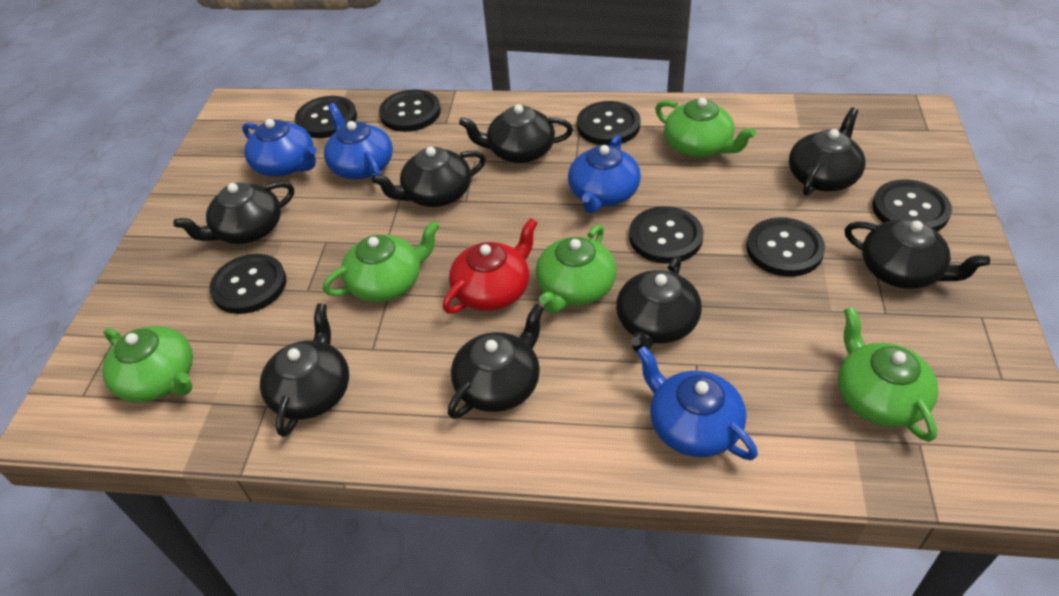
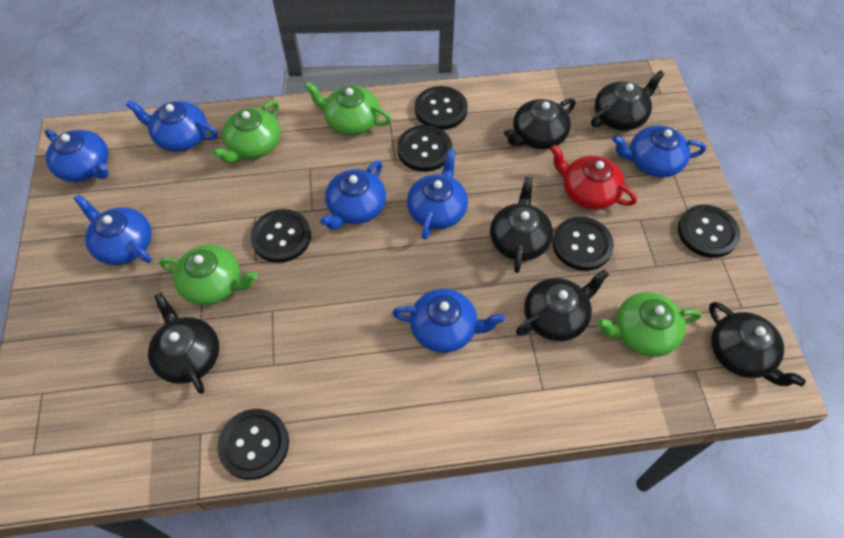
black button: [210,254,287,314] [295,96,357,138] [379,89,441,132] [577,101,640,146] [629,206,704,264] [746,217,825,277] [872,179,952,231] = 7 -> [217,409,289,480] [251,209,311,263] [397,125,452,172] [415,86,468,130] [553,217,614,271] [678,205,740,258] = 6
black teapot: [174,181,294,244] [260,303,349,437] [372,147,486,207] [448,304,544,419] [459,104,573,163] [616,256,702,353] [789,107,866,196] [844,219,990,289] = 8 -> [148,293,219,394] [490,177,553,273] [504,98,575,149] [516,269,609,341] [591,70,665,131] [709,302,806,386] = 6
blue teapot: [242,119,317,177] [324,103,393,179] [568,135,641,213] [636,346,758,460] = 4 -> [45,129,109,182] [74,194,152,265] [126,100,218,152] [320,161,386,230] [392,289,505,353] [407,149,468,239] [612,125,706,177] = 7
green teapot: [102,326,193,402] [323,221,440,302] [536,225,617,314] [655,98,756,157] [838,307,938,442] = 5 -> [159,245,257,305] [213,100,281,163] [304,82,392,135] [597,292,702,357] = 4

